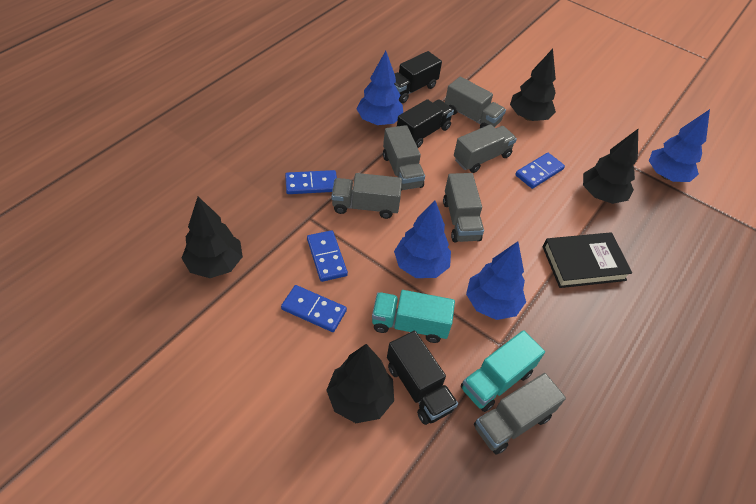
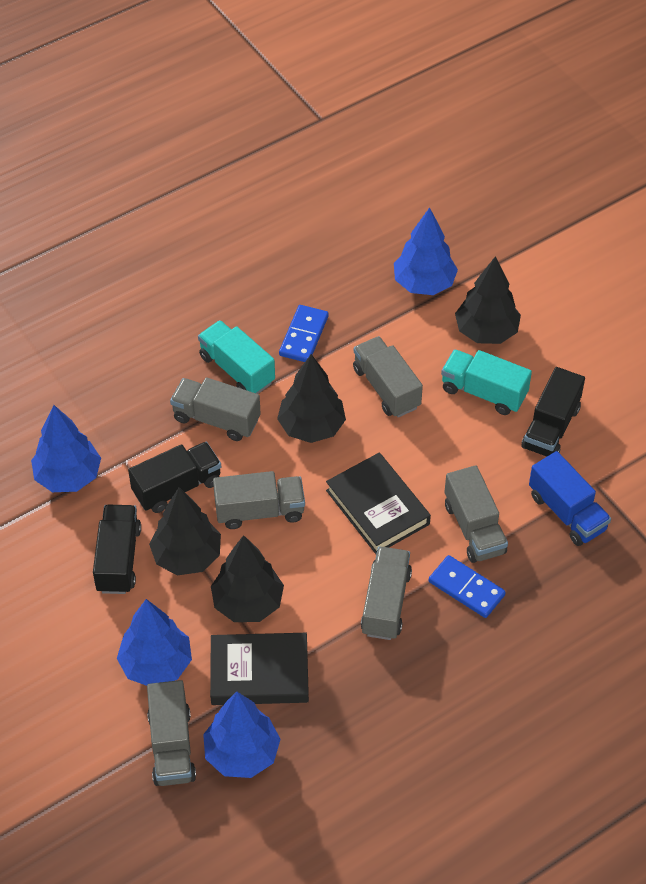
black book: [543,232,632,288] = 1 -> [210,633,309,705] [326,453,431,554] = 2
blue domino: [281,285,347,332] [285,170,337,194] [307,230,348,282] [515,153,565,189] = 4 -> [279,305,328,362] [429,555,506,618] = 2
blue truck: none = 0 -> [529,451,611,546] = 1

